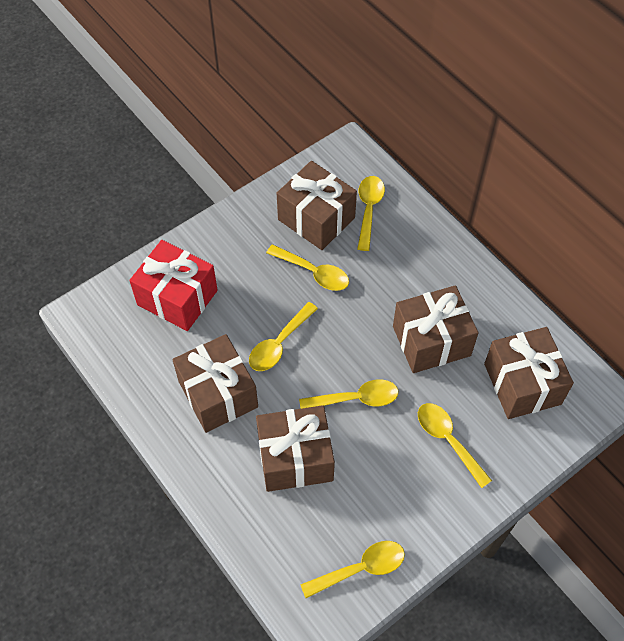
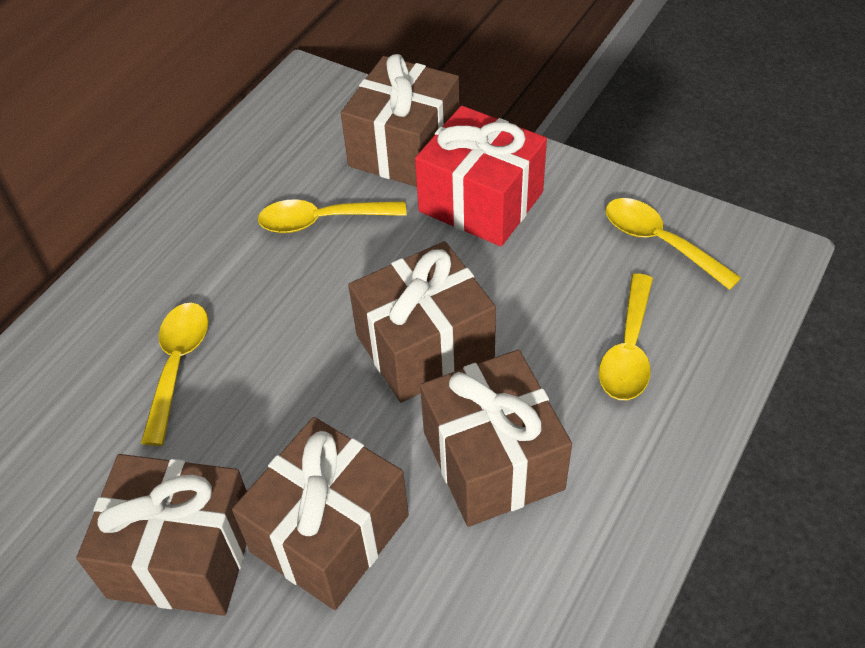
yellow spoon: [249,302,318,371] [266,245,349,291] [299,379,398,409] [300,541,405,598] [357,176,385,251] [418,403,492,488] = 6 -> [141,303,208,446] [258,199,407,233] [599,274,653,400] [606,198,741,290] = 4

